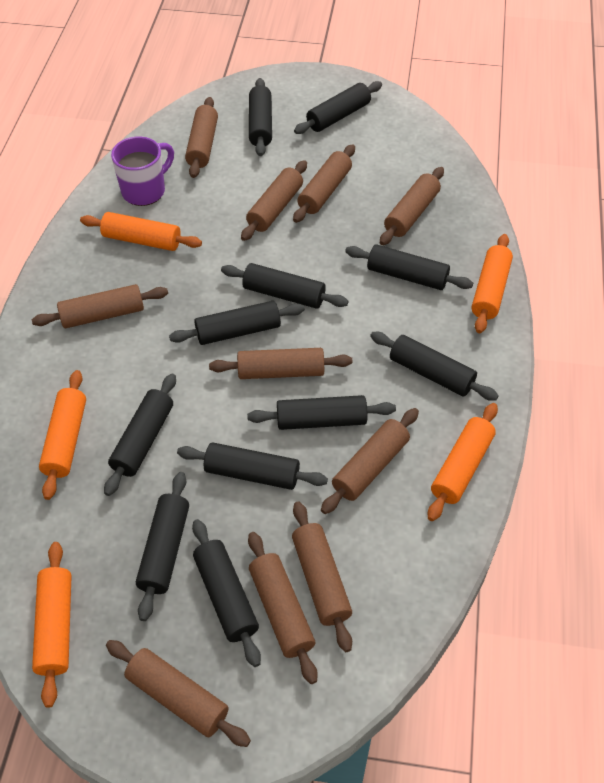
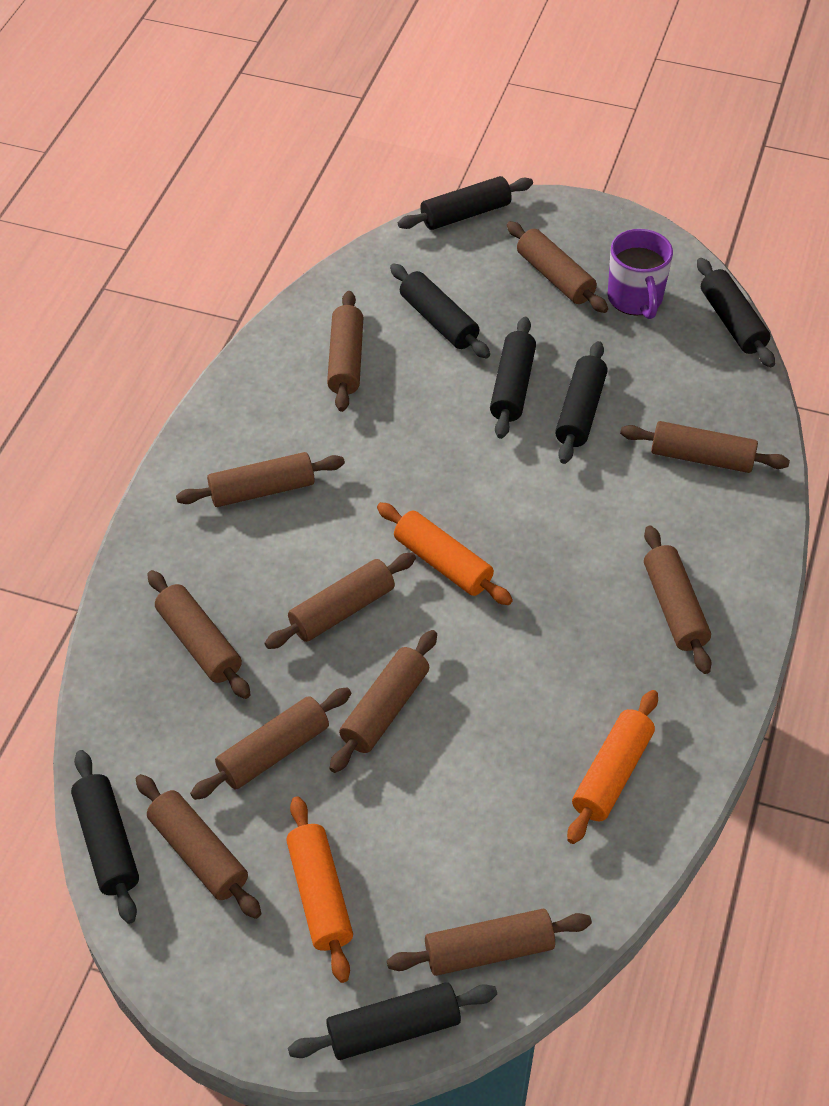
black rolling pin: [104,374,176,496] [136,472,189,621] [169,301,305,345] [177,442,328,490] [192,519,261,667] [221,263,348,309] [247,395,396,430] [249,78,272,156] [294,81,382,134] [345,244,473,290] [370,332,499,401] = 11 -> [71,750,139,924] [288,982,497,1060] [390,263,490,359] [398,176,533,230] [490,317,536,439] [555,341,608,464] [697,258,775,368] = 7
brown rolling pin: [32,284,168,328] [106,640,251,747] [185,97,218,178] [209,348,352,379] [241,160,307,241] [248,532,317,684] [292,501,352,652] [293,144,355,223] [321,408,419,514] [380,167,444,245] = 10 -> [136,774,262,919] [147,570,251,699] [176,452,345,507] [190,688,351,800] [265,553,416,649] [327,291,363,412] [330,630,437,773] [387,909,592,976] [507,221,608,313] [620,421,790,473] [644,525,711,674] = 11
orange rolling pin: [32,542,71,708] [39,370,86,500] [80,212,202,251] [428,403,498,521] [472,234,513,333] = 5 -> [286,796,353,983] [377,502,513,605] [567,690,658,844] = 3

